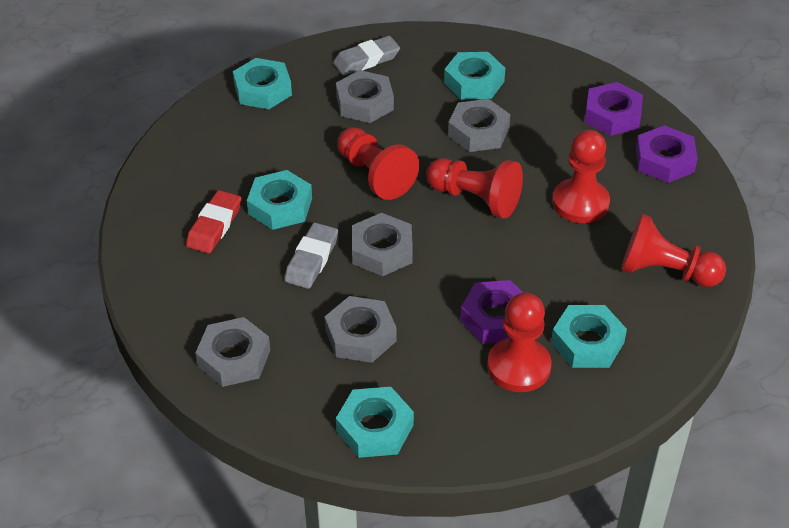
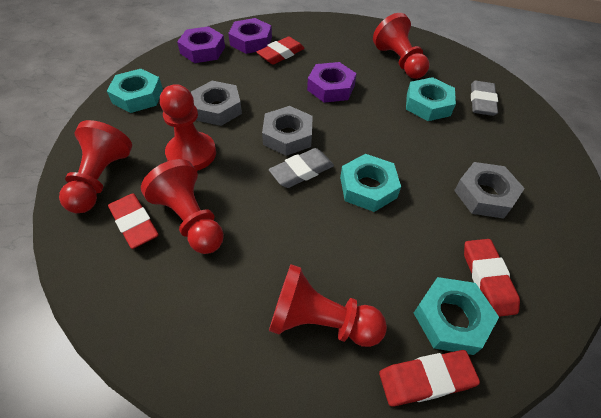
grey nut: [195,317,270,387] [325,296,397,363] [336,70,394,123] [352,213,413,276] [448,99,510,152] = 5 -> [191,81,242,126] [262,106,313,156] [454,162,525,219] = 3
red eraser: [186,190,241,254] = 1 -> [108,193,159,249] [256,36,305,65] [379,350,480,406] [464,239,520,317] = 4
turquoise nut: [233,58,292,109] [247,170,312,230] [336,387,414,458] [444,52,505,100] [551,305,627,368] = 5 -> [107,69,163,113] [340,154,401,212] [406,77,456,121] [414,277,499,355] = 4

